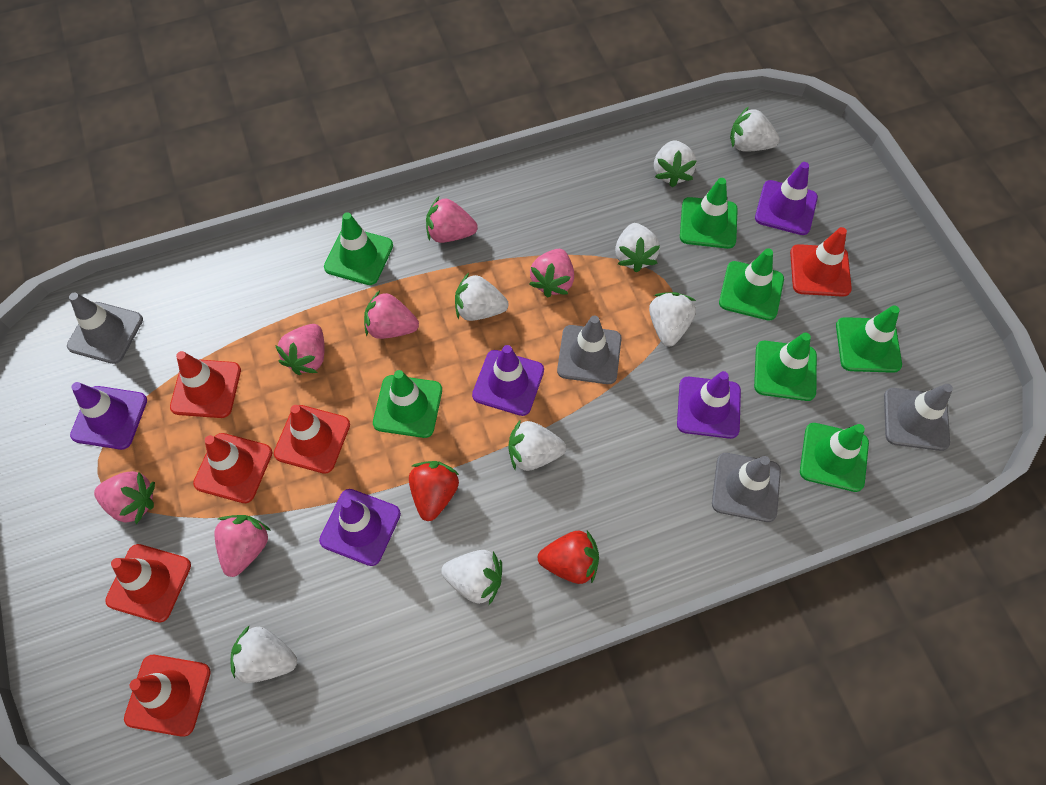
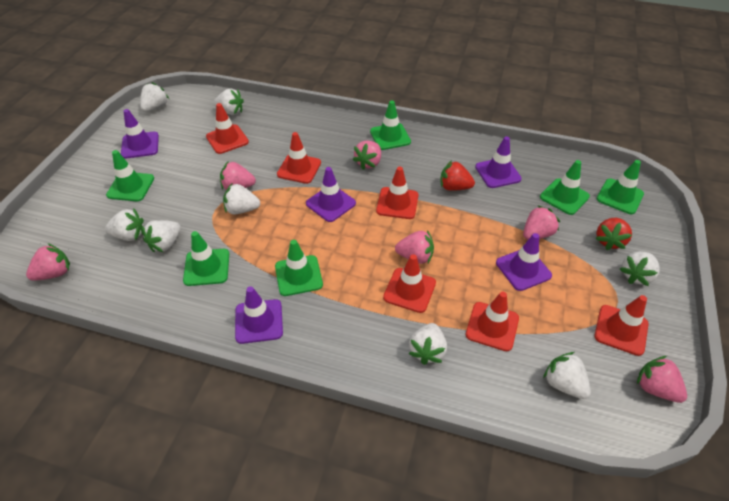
green traffic cone: [324,212,393,285] [373,370,442,438] [680,178,738,249] [719,248,784,321] [754,332,817,401] [800,423,869,492] [836,305,902,373] = 7 -> [106,150,154,201] [183,231,229,286] [275,240,323,296] [370,100,411,150] [540,160,590,215] [597,160,644,214] = 6
grey traffic cone: [67,293,143,364] [557,315,622,384] [712,453,781,522] [884,384,953,451] = 4 -> none = 0

